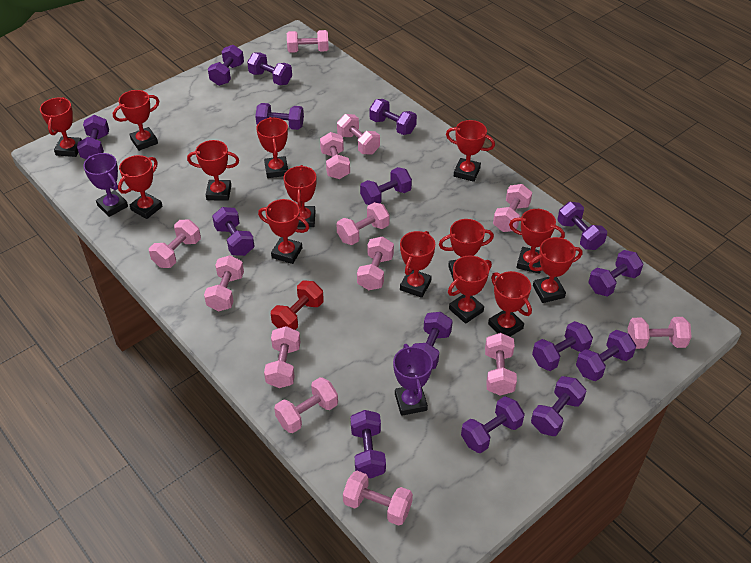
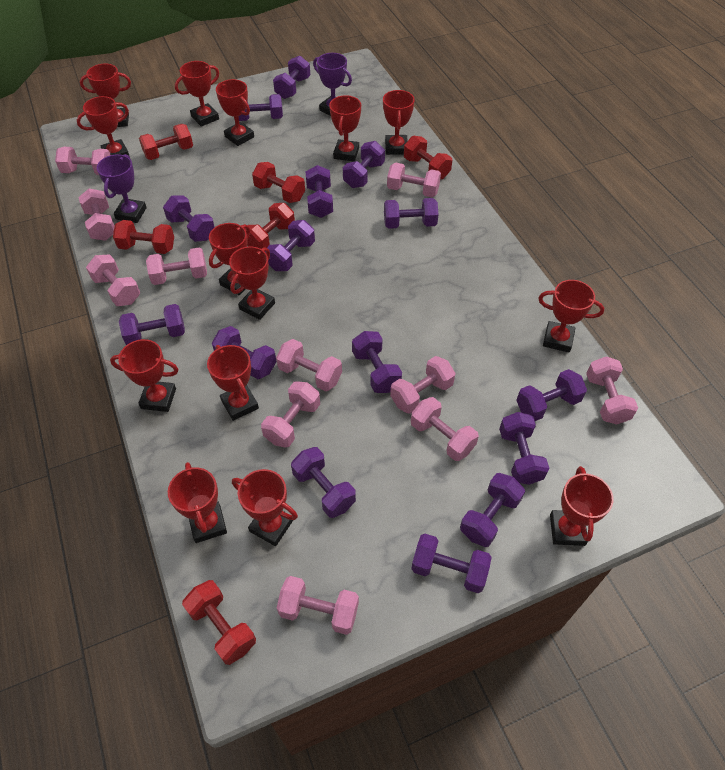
pink dumbbell: [149,219,201,268] [204,255,244,311] [264,326,300,388] [274,377,338,433] [287,30,329,53] [320,132,350,179] [337,114,380,154] [337,202,390,245] [343,471,413,526] [357,236,394,290] [485,333,517,396] [493,184,532,232] [628,317,692,349] = 13 -> [55,147,110,175] [78,189,115,241] [86,254,140,306] [146,247,207,285] [261,381,320,448] [276,339,342,391] [277,576,359,635] [387,162,441,197] [390,356,456,414] [411,397,479,461] [586,356,638,424] = 11
red dumbbell: [271,280,324,330] = 1 -> [113,220,174,254] [139,124,193,160] [182,580,256,665] [244,203,295,249] [252,162,305,203] [404,136,452,179] = 6

